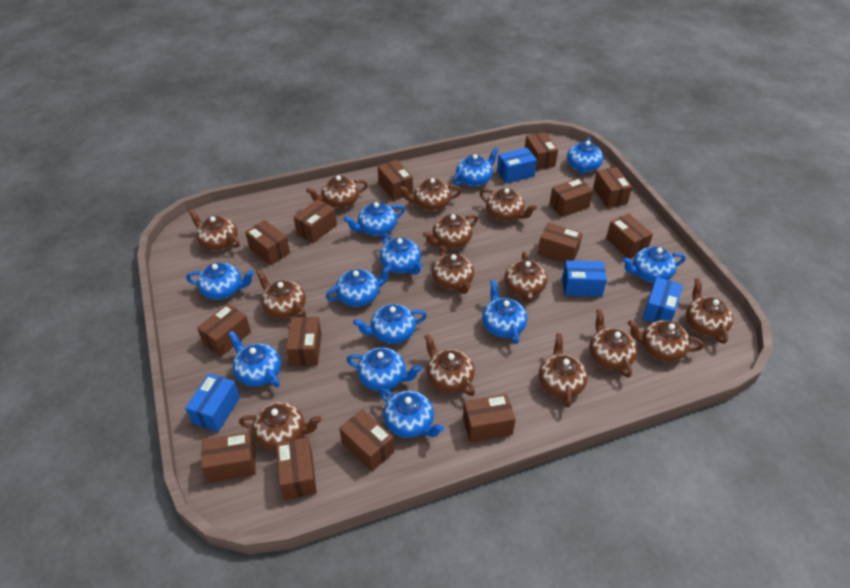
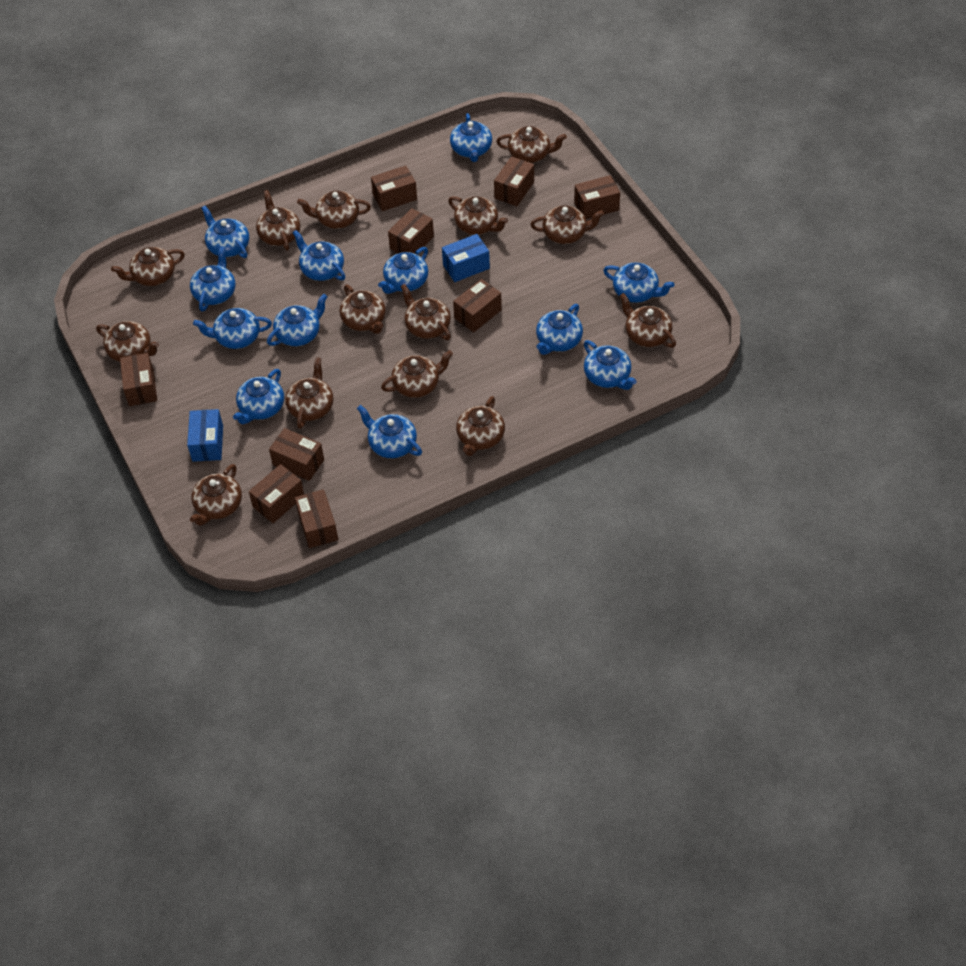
blue box: [185,374,240,432] [497,148,537,184] [562,261,607,297] [642,277,683,323] = 4 -> [187,409,223,462] [442,234,490,282] = 2
brown box: [197,304,251,357] [201,432,256,483] [245,220,290,265] [276,437,317,500] [286,317,322,366] [294,199,337,243] [339,409,394,472] [378,160,413,201] [463,394,516,442] [525,132,558,170] [538,223,583,263] [549,178,593,217] [593,167,632,208] [606,213,653,259] = 14 -> [120,353,157,406] [249,464,304,523] [269,428,324,481] [295,489,338,548] [371,166,417,211] [388,208,434,254] [453,279,502,332] [494,156,534,206] [574,175,620,219] = 9

